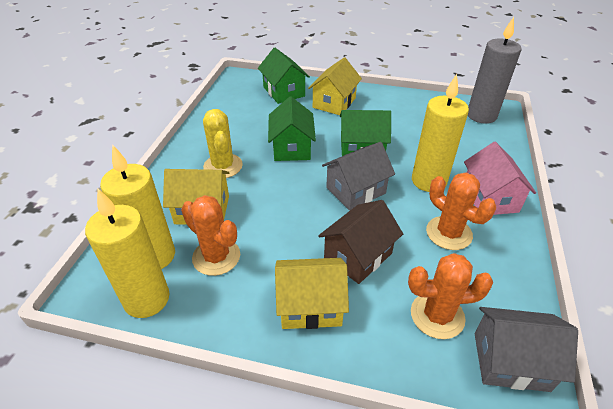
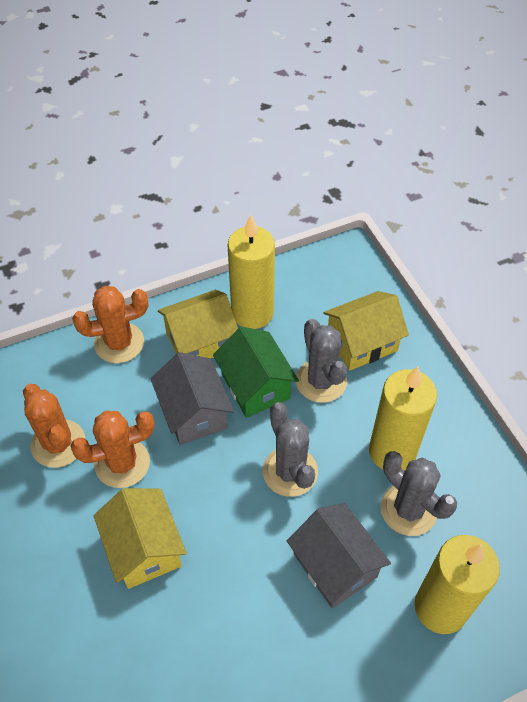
brown house: [318,200,403,284] = 1 -> none = 0
green house: [258,48,310,104] [268,97,316,161] [340,110,391,156] = 3 -> [213,326,299,418] = 1
grey cactus: none = 0 -> [263,402,318,497] [296,319,347,403] [380,451,457,536] = 3
grey candle: [468,17,522,124] = 1 -> none = 0
pink house: [464,142,536,215] = 1 -> none = 0
yellow cactus: [203,109,243,178] = 1 -> none = 0

